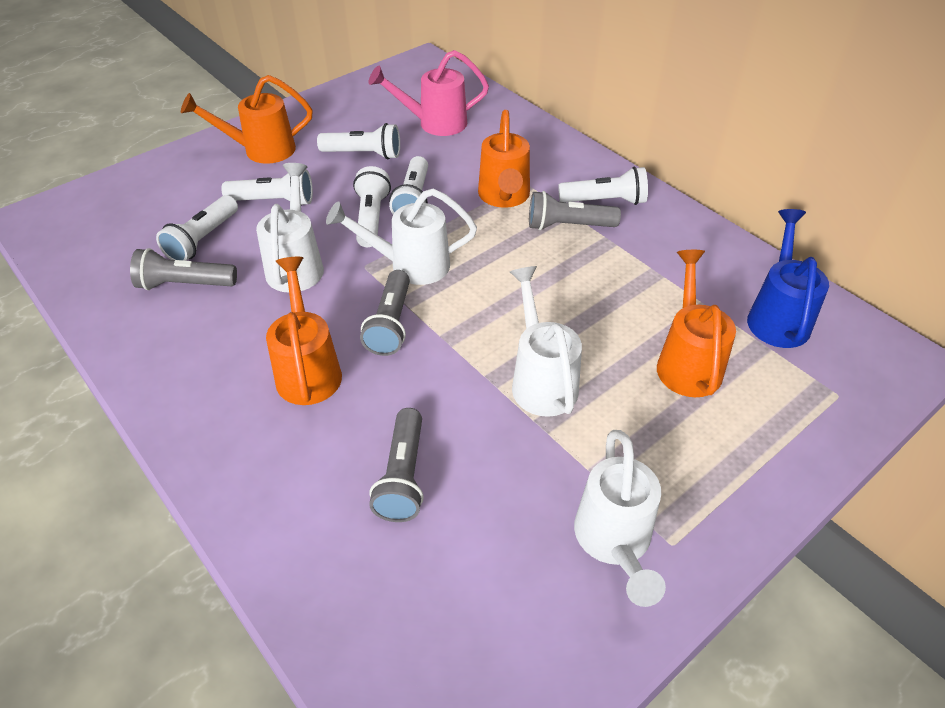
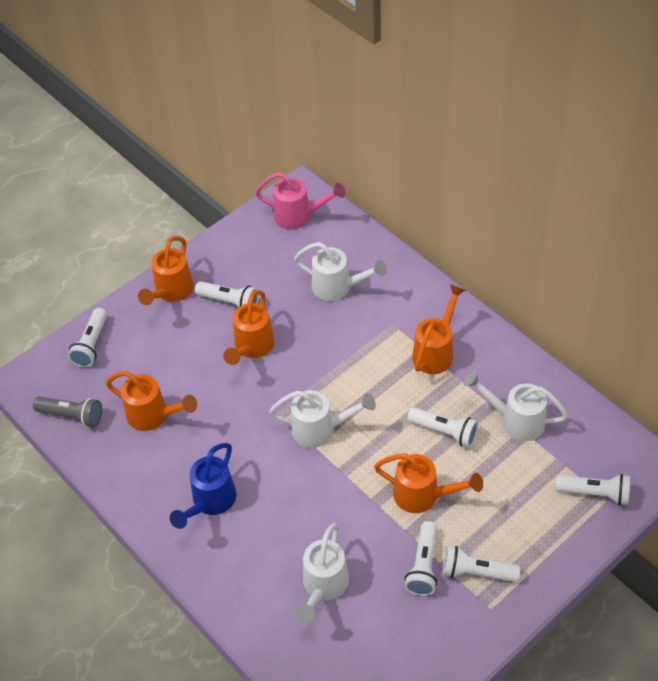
grey flashlight: [130,248,237,290] [360,270,410,356] [369,408,424,522] [529,191,621,230] = 4 -> [33,397,102,427] = 1
orange watering can: [181,75,313,164] [266,257,342,405] [478,110,530,208] [657,250,736,397] = 4 -> [106,371,197,431] [138,236,194,305] [223,290,275,365] [374,453,483,513] [412,284,466,374] = 5

